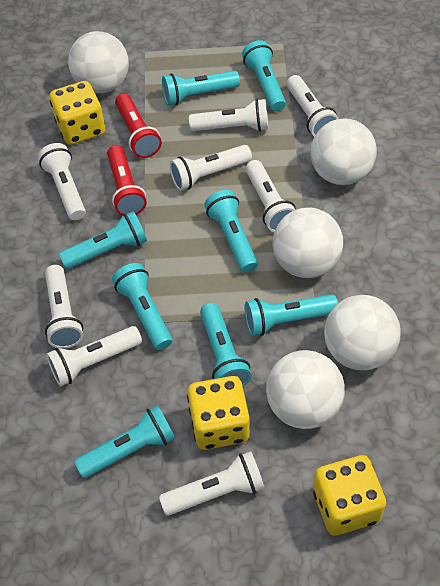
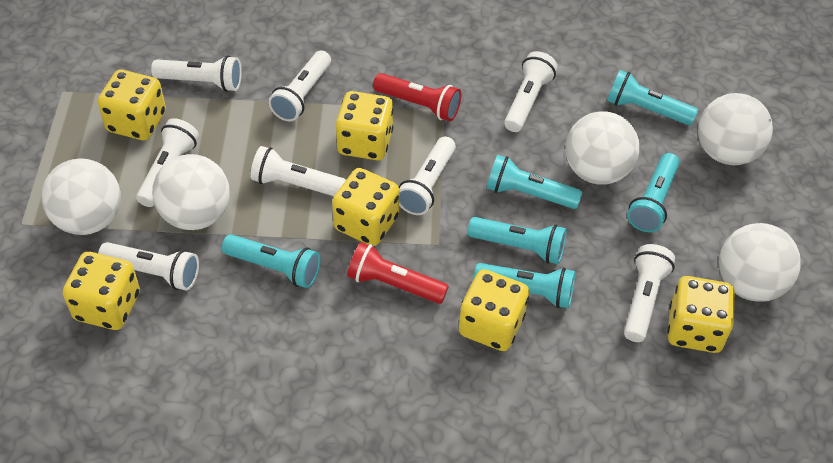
turquoise flashlight: [59,211,147,269] [74,405,175,478] [112,263,172,350] [162,71,240,106] [200,303,252,386] [204,190,258,273] [242,40,286,111] [245,294,338,336] = 8 -> [222,234,321,288] [468,217,567,264] [474,263,575,308] [486,155,582,209] [607,70,698,126] [627,153,680,232] = 6
yellow dice: [50,81,105,145] [187,376,250,450] [313,455,386,536] = 3 -> [63,252,140,330] [98,70,166,140] [332,168,400,246] [336,91,394,161] [459,269,529,351] [667,276,735,353] = 6

